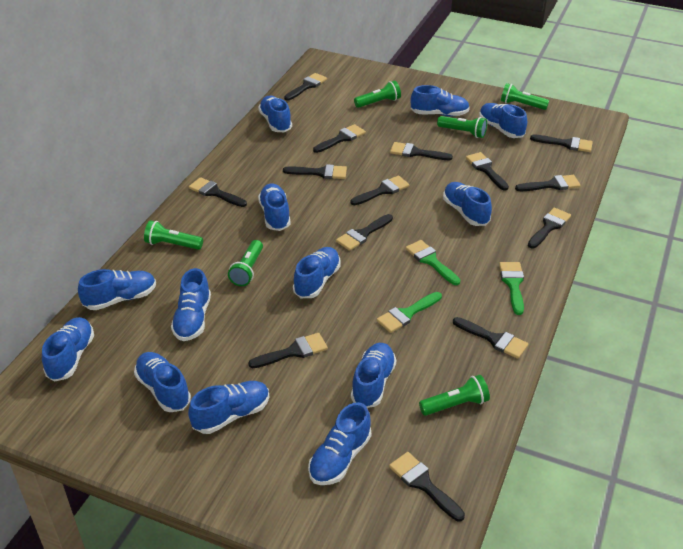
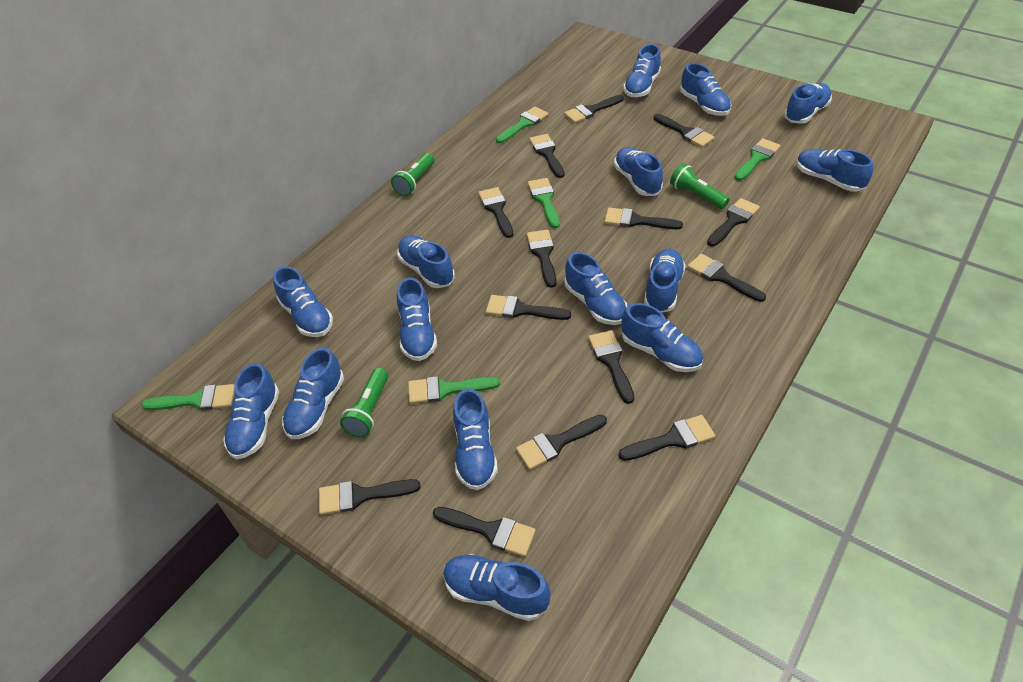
blue shoe: [42,317,94,382] [78,269,156,310] [134,352,191,412] [171,268,211,341] [188,381,269,434] [258,96,292,132] [258,184,291,231] [293,247,341,298] [308,402,371,485] [351,343,396,408] [411,85,470,117] [443,182,492,226] [479,103,527,138] = 13 -> [223,363,279,459] [273,266,333,337] [282,348,344,439] [397,235,455,288] [397,277,437,361] [443,554,551,621] [453,388,498,490] [565,252,627,325] [614,147,663,196] [621,303,703,372] [623,44,661,97] [644,248,686,313] [680,63,731,116] [784,83,832,124] [796,149,873,192] = 15
green brush: [377,292,442,333] [405,240,460,285] [499,262,524,315] = 3 -> [142,384,235,411] [408,376,500,404] [496,106,548,143] [527,178,560,228] [734,138,781,181] = 5
green flashlight: [144,220,203,250] [228,240,263,286] [354,81,401,108] [419,375,490,416] [437,116,487,138] [501,83,549,110] = 6 -> [340,368,388,437] [391,153,434,196] [670,163,730,209] = 3

